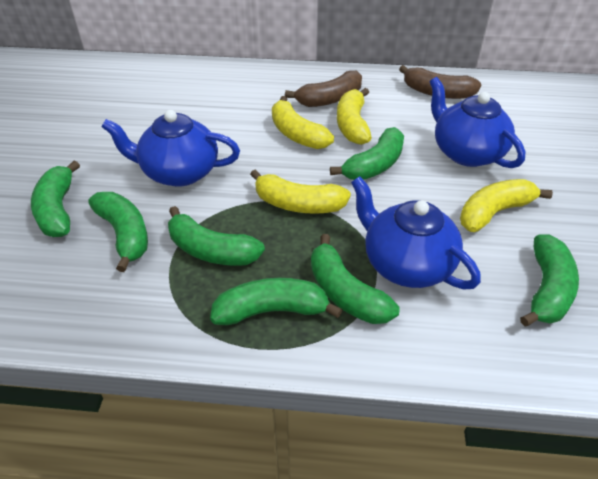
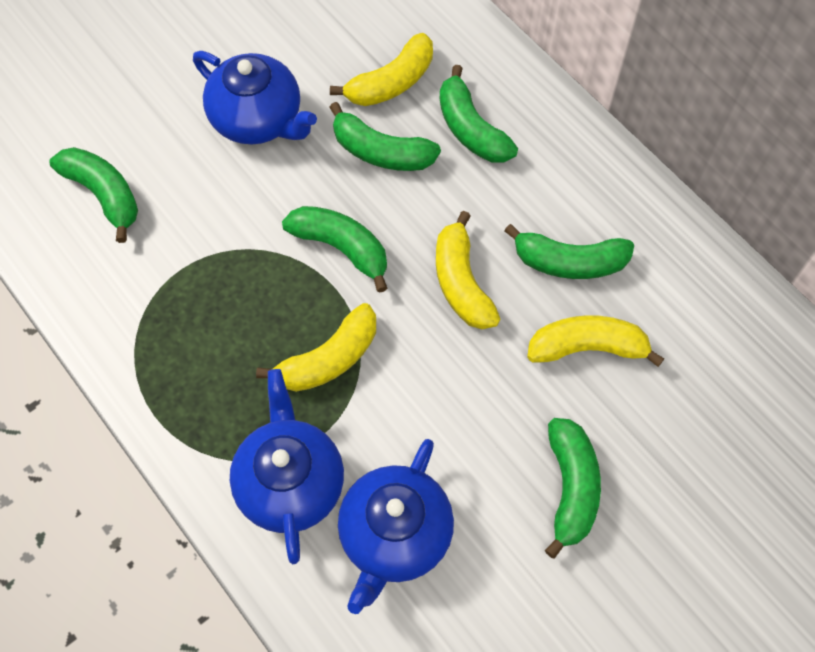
brown banana: [285,71,362,107] [399,65,481,99] = 2 -> none = 0
green banana: [31,161,80,237] [88,192,148,272] [168,206,265,266] [210,278,342,325] [311,234,400,324] [330,127,404,180] [520,234,579,327] = 7 -> [49,147,138,243] [282,206,388,293] [329,102,441,171] [440,65,518,163] [504,224,634,279] [545,418,601,559] = 6

